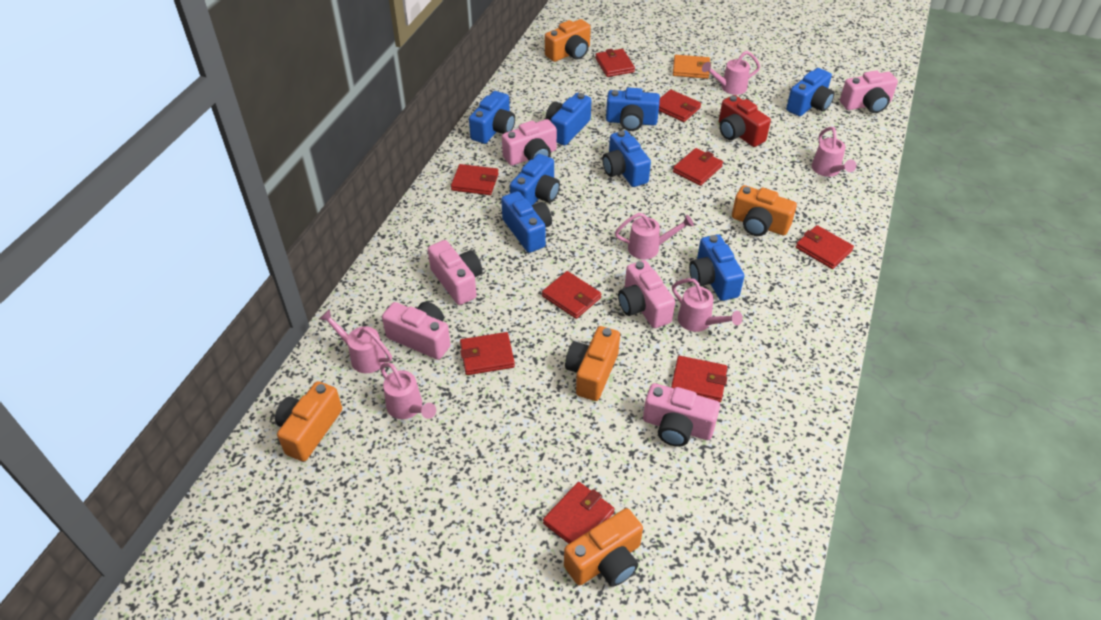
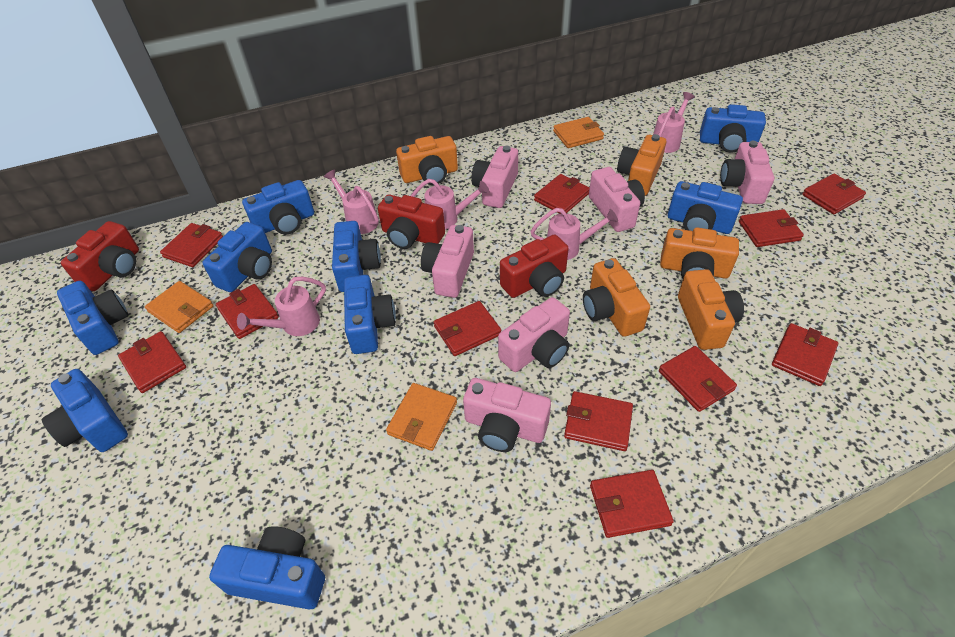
blue camera: [469,91,515,144] [501,191,552,253] [510,154,560,205] [546,93,592,145] [602,130,651,187] [606,87,660,131] [689,234,745,301] [786,68,835,116] = 8 -> [42,369,128,452] [57,281,129,355] [202,222,272,292] [209,526,325,610] [242,180,314,234] [332,221,381,292] [344,275,396,354] [668,181,743,234] [700,104,766,153] = 9
orange wallet: [673,55,711,79] = 1 -> [145,281,214,333] [386,383,457,451] [553,117,604,148] = 3
pink watering can: [319,309,392,373] [380,362,436,419] [615,213,694,260] [672,278,743,332] [702,51,760,95] [812,127,856,177] = 6 -> [237,277,326,336] [324,169,379,234] [411,179,489,229] [530,208,618,260] [653,92,695,153] = 5
red camera: [719,95,771,147] = 1 -> [61,221,139,291] [378,194,445,249] [500,234,569,298] = 3
red wallet: [451,164,499,195] [460,332,515,375] [542,271,601,319] [543,482,615,544] [595,49,635,77] [659,90,701,122] [671,356,727,402] [673,148,723,186] [796,225,854,269] = 9 -> [118,331,186,393] [160,223,223,267] [216,284,279,339] [434,301,502,356] [534,174,590,214] [564,391,633,451] [590,470,674,538] [659,346,737,412] [739,209,804,247] [772,323,838,386] [802,174,866,214] = 11

